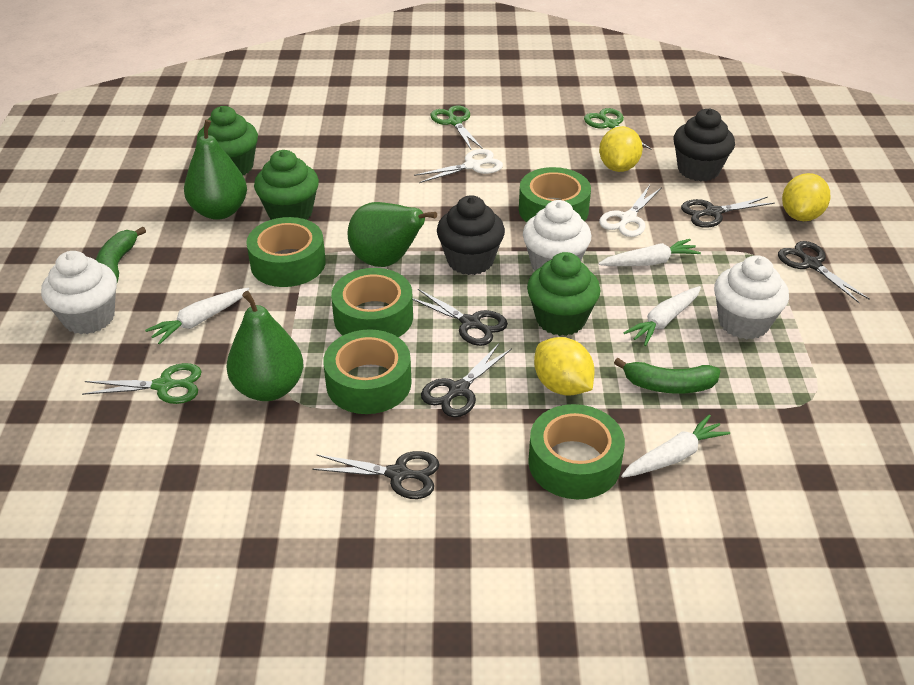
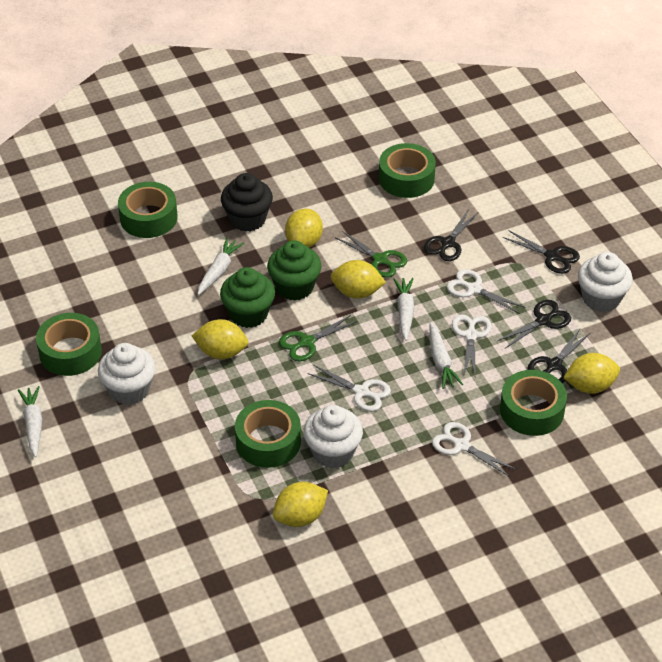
black cupcake: [437,195,505,275] [674,109,735,181] = 2 -> [221,173,273,232] = 1
black scissors: [312,451,440,499] [413,289,508,346] [421,344,512,417] [681,197,775,228] [778,241,870,303] = 5 -> [424,209,478,261] [497,300,571,349] [503,230,580,274] [528,328,590,383] = 4
green banana: [96,227,146,282] [614,358,720,394] = 2 -> none = 0
green cupcake: [197,106,258,175] [254,150,319,220] [527,252,601,336] = 3 -> [220,267,275,328] [267,240,321,301] = 2
green pear: [184,119,247,220] [227,291,303,401] [347,202,437,267] = 3 -> none = 0
green scissors: [82,363,202,404] [430,105,483,149] [584,108,651,149] = 3 -> [279,315,358,361] [335,231,407,278] = 2
white scissors: [414,149,503,183] [599,185,662,237] = 2 -> [308,365,391,411] [432,422,517,477] [447,269,525,314] [452,314,492,375] = 4
yellow lemon: [534,337,595,396] [599,126,643,172] [782,173,831,221] = 3 -> [192,319,248,359] [273,482,328,527] [285,208,323,248] [330,260,386,299] [563,353,620,394] = 5

